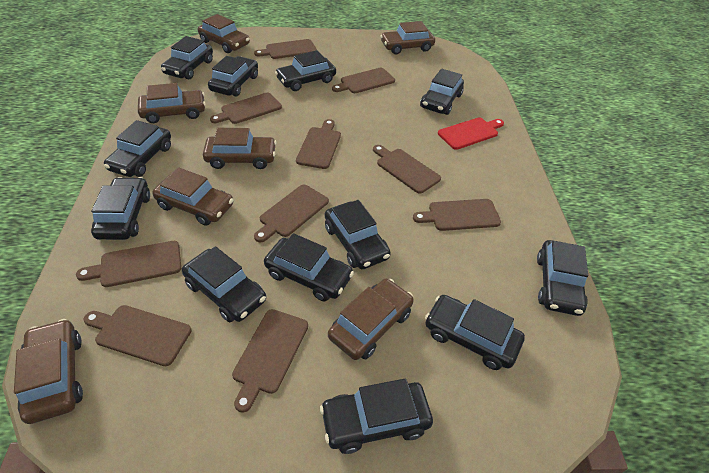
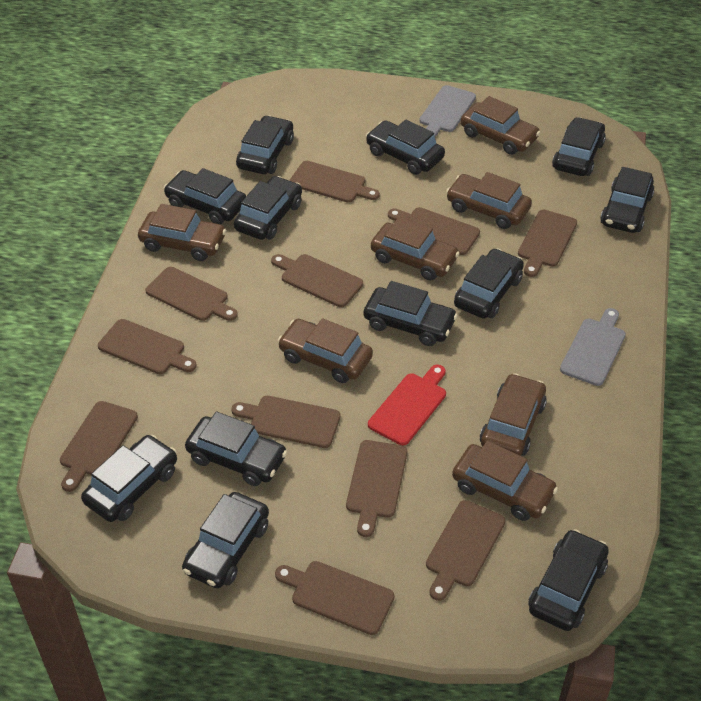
brown cutting board: [76,241,181,287] [84,305,191,366] [210,93,282,124] [232,309,308,412] [254,39,317,59] [254,185,329,242] [296,119,341,169] [332,68,395,93] [373,145,441,194] [413,199,501,231] = 10 -> [60,401,138,492] [98,319,197,374] [145,267,238,321] [231,396,341,448] [271,254,363,307] [275,561,395,635] [289,161,380,203] [346,440,407,537] [388,207,480,255] [426,500,506,601] [518,209,577,277] = 11
grey cutting board: none = 0 -> [419,85,476,137] [560,308,626,386] = 2

